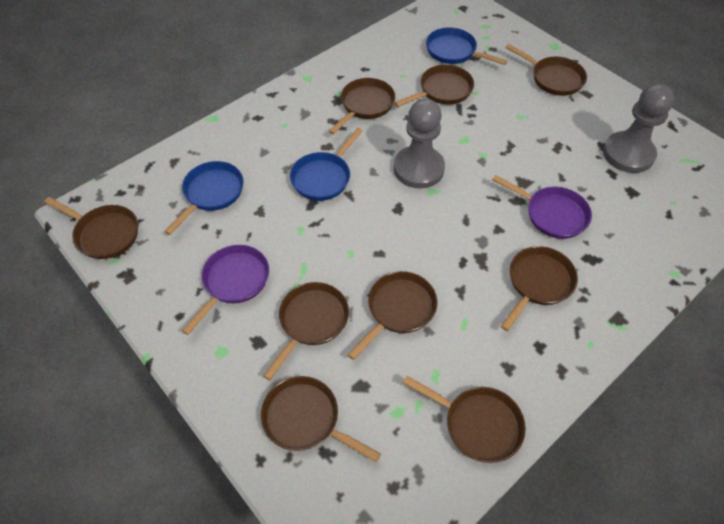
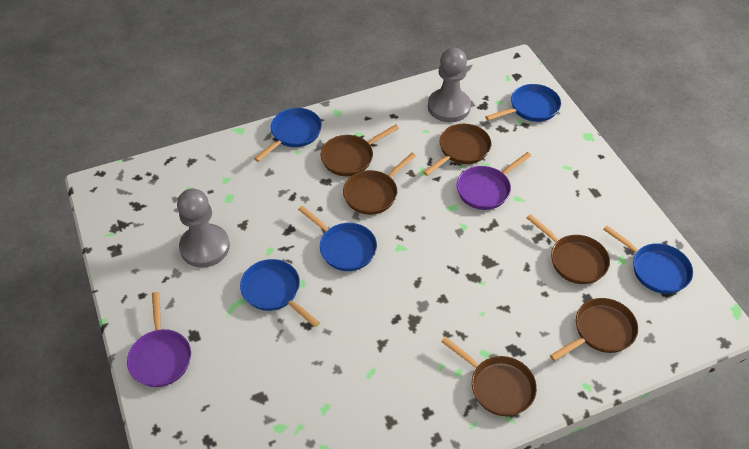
blue pan: [164,161,243,235] [290,128,363,201] [426,27,507,65] = 3 -> [240,259,320,327] [254,108,322,162] [298,206,377,271] [485,84,561,122] [603,226,693,294] = 5
brown pan: [44,197,138,259] [261,376,381,462] [263,282,349,380] [329,78,395,135] [347,271,437,360] [394,65,474,107] [403,376,526,463] [501,246,578,331] [505,44,587,96] = 9 -> [321,125,399,176] [343,153,416,215] [423,124,492,176] [441,337,537,416] [527,214,610,284] [550,298,638,361] = 6

